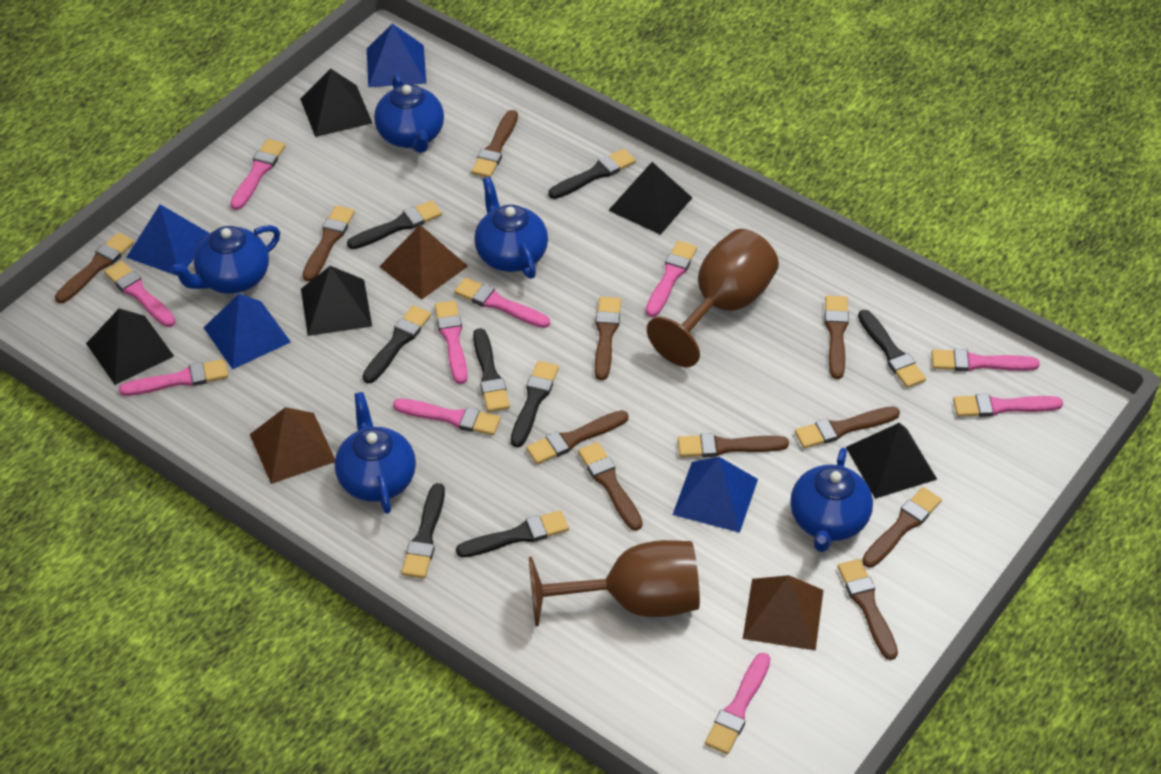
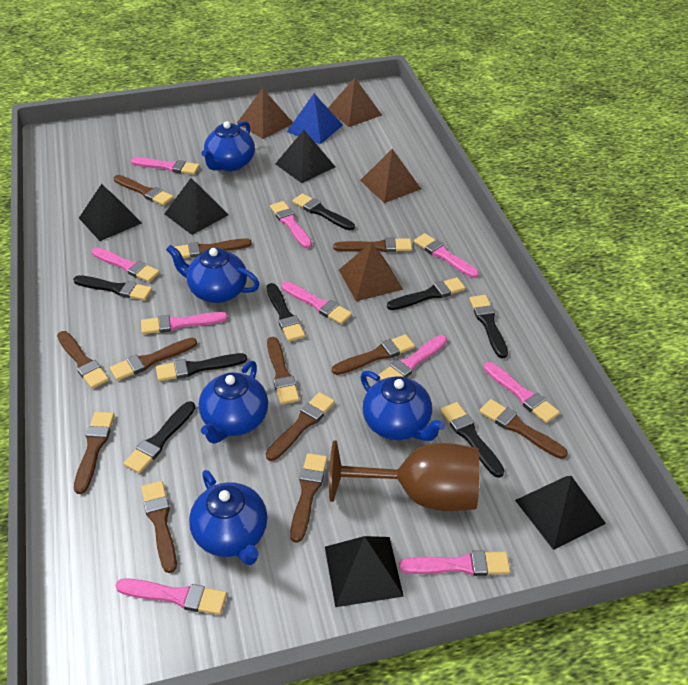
blue pyramid: [126,204,210,276] [204,294,291,369] [367,23,426,87] [673,457,758,533] = 4 -> [287,94,343,144] = 1
brown brush: [55,232,134,303] [303,205,355,282] [471,110,518,178] [526,410,628,464] [578,442,643,531] [595,297,621,380] [678,433,789,457] [795,406,900,448] [825,295,849,379] [838,559,898,660] [862,487,942,568] = 11 -> [57,331,109,389] [74,412,115,494] [110,338,197,381] [114,175,174,206] [141,481,177,573] [175,238,252,258] [266,392,335,461] [267,337,299,405] [290,453,327,543] [332,334,415,375] [333,237,412,252] [480,399,568,459] = 12
brown goblet: [529,540,700,626] [647,229,779,367] = 2 -> [329,440,480,511] = 1
brown pyramid: [250,407,335,484] [379,225,468,300] [743,575,824,651] = 3 -> [237,88,293,139] [328,78,382,127] [339,242,403,301] [360,149,421,203] = 4

